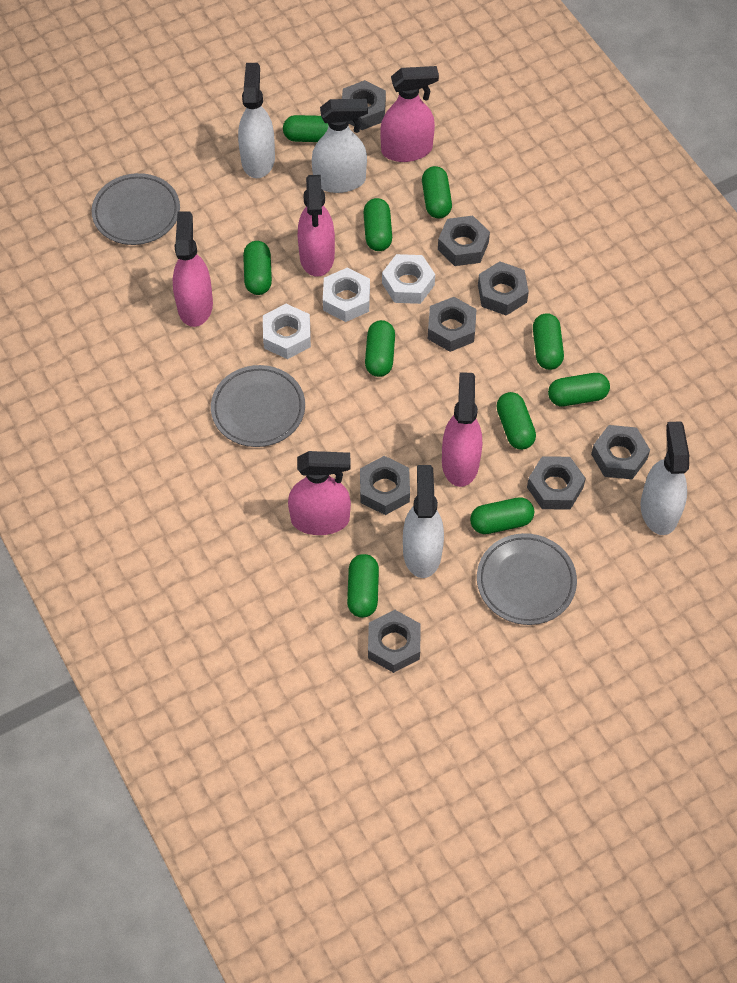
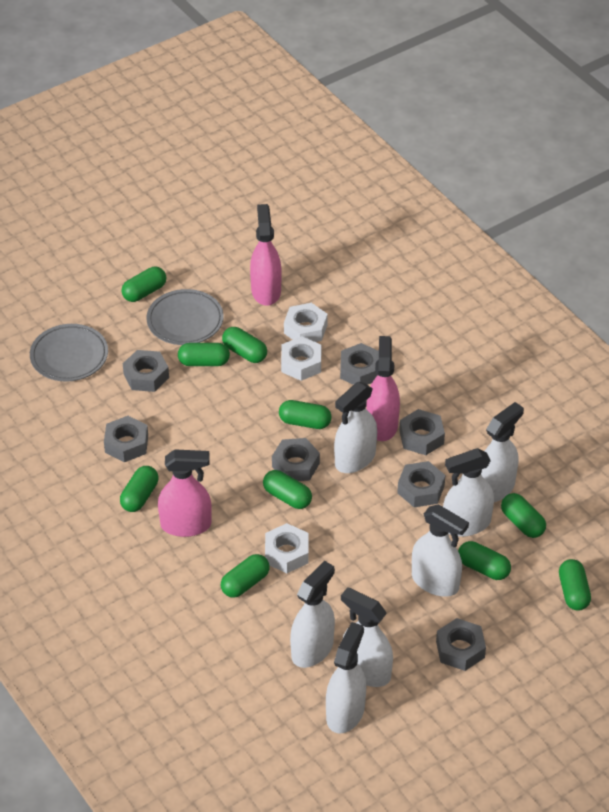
grey nut: [342,80,386,130] [360,456,410,515] [368,610,421,673] [428,297,476,352] [438,216,490,266] [478,261,529,316] [527,456,586,510] [591,425,650,479] = 8 -> [104,416,148,462] [123,350,169,392] [272,438,320,481] [340,343,379,385] [397,461,445,507] [399,409,445,455] [436,618,486,671] = 7
grey plate: [92,173,180,245] [211,365,305,447] [477,533,577,625] = 3 -> [30,324,108,382] [146,289,224,345] = 2
pink spray bottle: [173,211,213,327] [288,451,351,535] [297,175,335,277] [380,66,439,162] [442,372,482,487] = 5 -> [158,449,212,537] [250,204,281,306] [367,336,400,441] = 3
white spray bottle: [238,63,275,178] [312,99,368,193] [403,465,444,578] [640,421,689,535] = 4 -> [290,561,335,668] [326,622,366,734] [334,382,377,473] [341,587,393,687] [412,504,469,596] [443,448,494,537] [481,402,524,502] = 7

